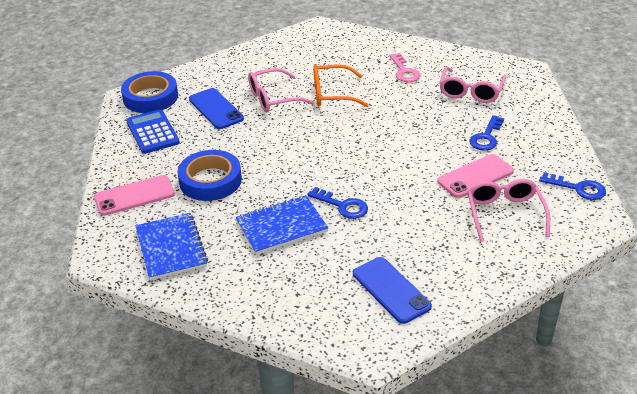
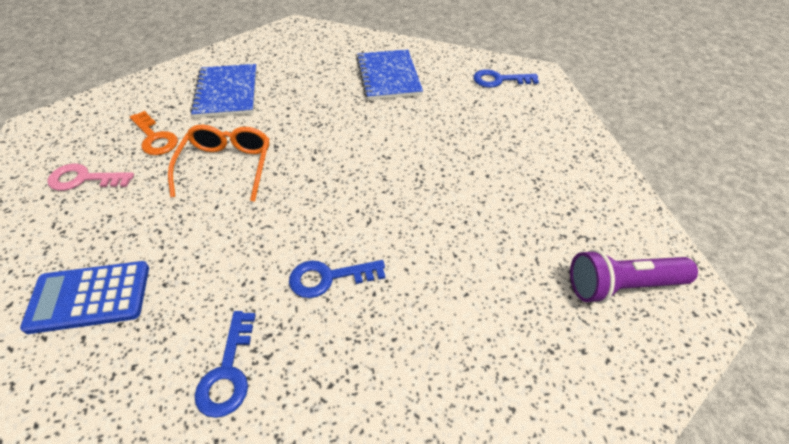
blue phone: [189,88,244,129] [353,257,432,324] = 2 -> none = 0
blue tape: [121,71,178,113] [177,150,242,201] = 2 -> none = 0
orange key: none = 0 -> [130,111,178,155] = 1
pink glasses: [248,68,315,112] [439,67,507,103] [468,179,550,242] = 3 -> none = 0
pink phone: [94,175,175,216] [437,154,514,198] = 2 -> none = 0
purple flashlight: none = 0 -> [570,249,698,303] = 1

